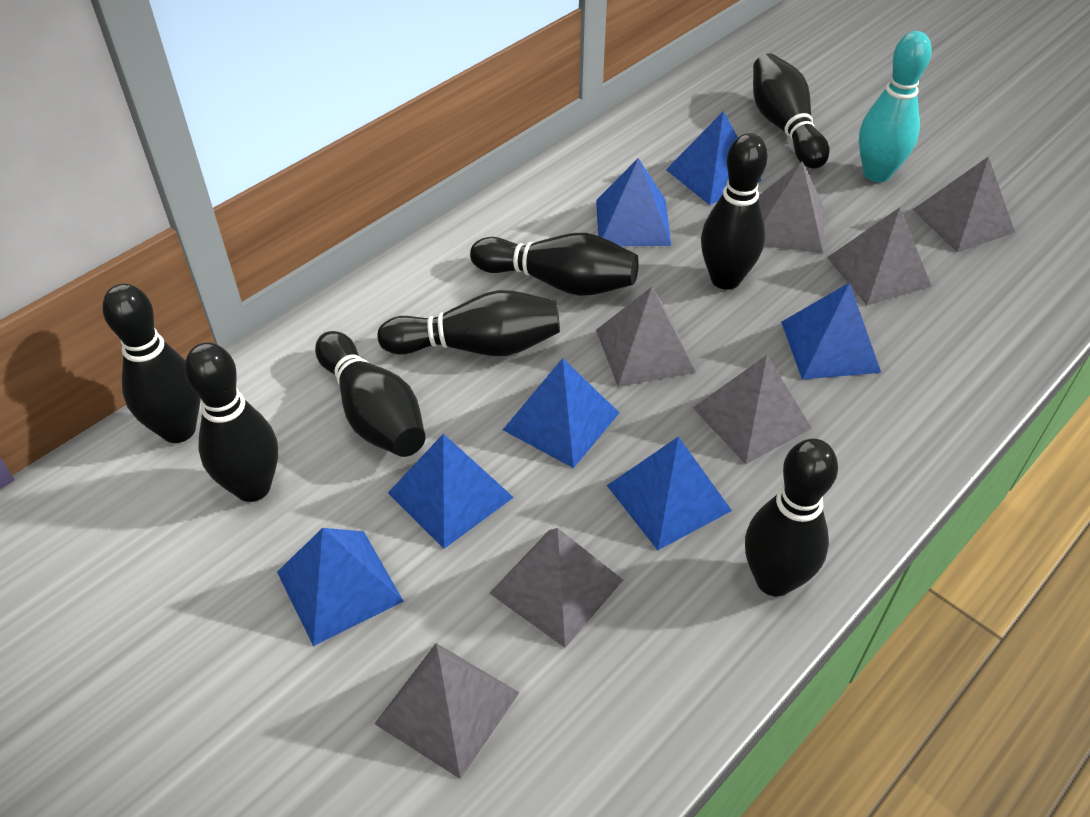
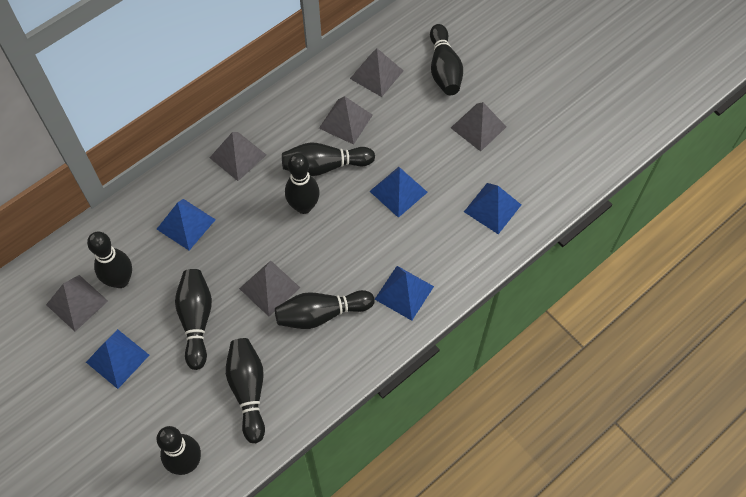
blue pyramid: [277,528,404,646] [388,434,514,549] [503,358,619,468] [596,158,671,246] [607,436,732,550] [666,111,762,205] [781,282,881,379] = 7 -> [86,329,149,389] [157,199,216,250] [370,167,428,218] [375,266,434,321] [464,183,521,234] = 5
grey pyramid: [374,643,520,779] [489,528,623,648] [596,287,696,387] [693,355,812,464] [758,161,824,253] [827,207,932,305] [912,156,1015,252] = 7 -> [46,275,108,332] [210,132,266,181] [239,261,300,316] [319,96,373,145] [350,48,404,97] [451,102,507,151] = 6
turquoise bowling pin: [859,31,932,182] = 1 -> none = 0

